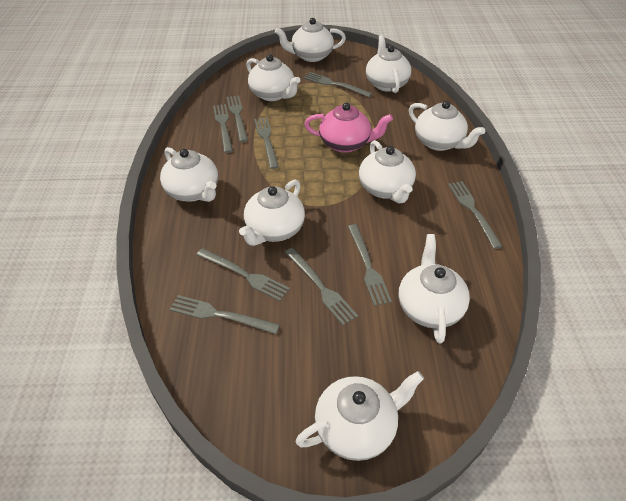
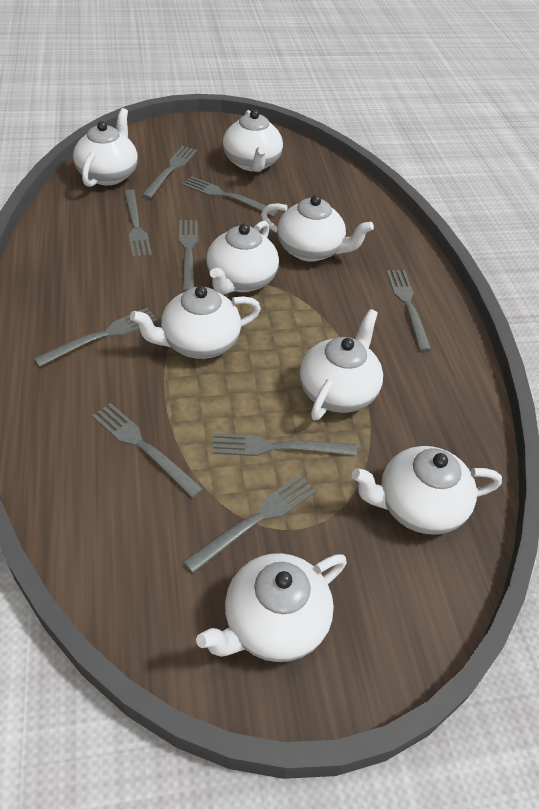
pink teapot: [304,103,393,153] = 1 -> none = 0
white teapot: [160,147,218,202] [239,180,305,246] [246,54,301,101] [275,18,346,62] [296,371,424,461] [359,140,416,204] [366,35,412,93] [398,234,470,343] [409,101,485,151] = 9 -> [73,108,138,187] [130,286,261,359] [196,553,347,662] [206,221,279,295] [223,109,283,172] [261,195,374,262] [300,309,383,420] [352,446,502,535] = 8

